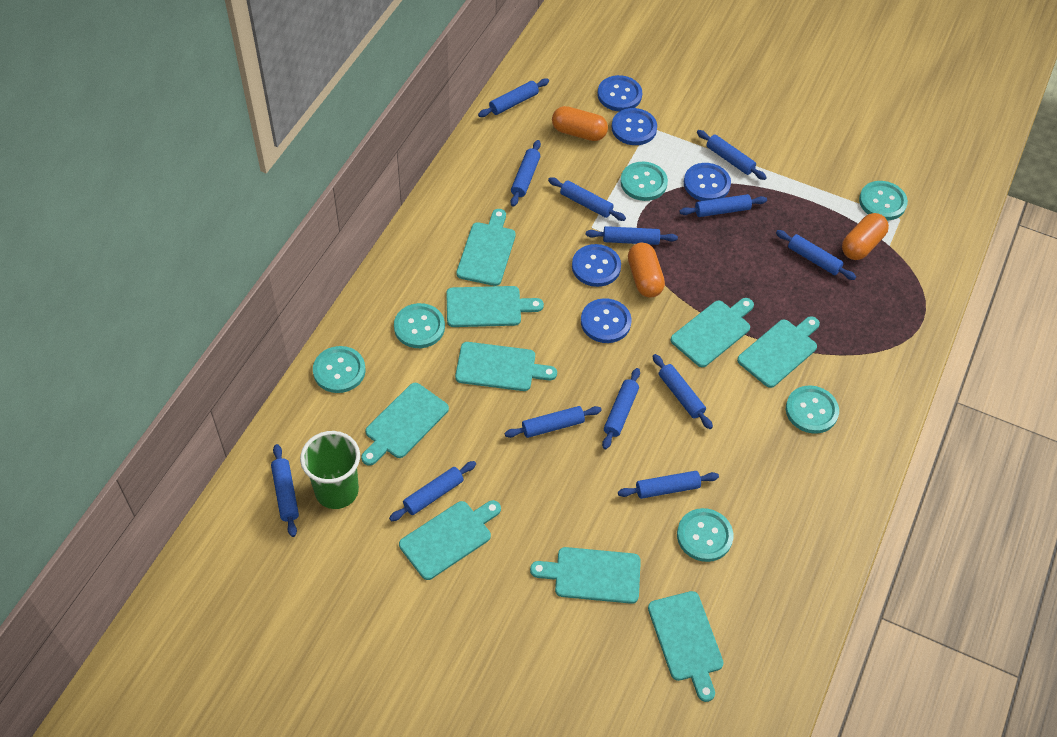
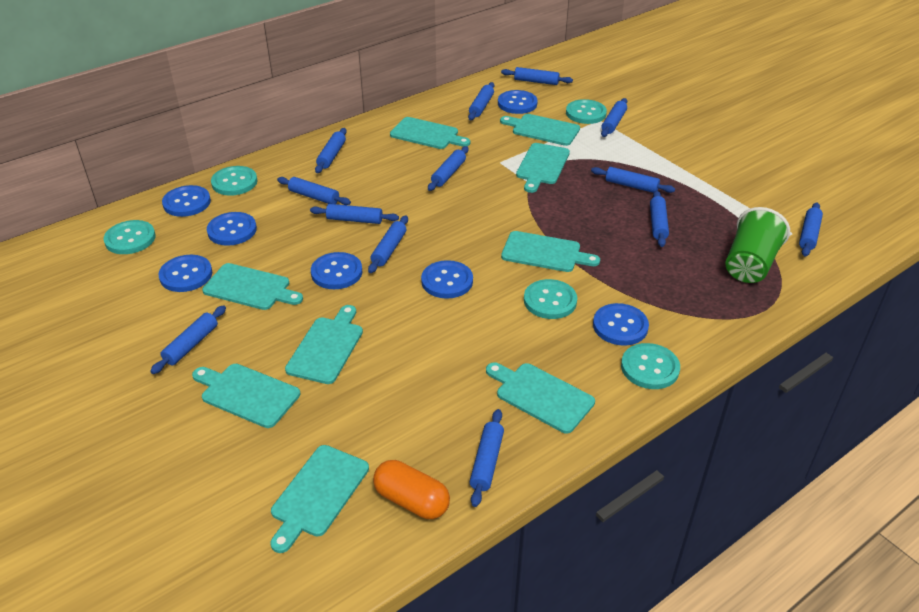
blue button: [572,244,621,287] [581,298,631,343] [598,75,642,111] [611,108,657,145] [684,163,731,201] = 5 -> [159,255,212,292] [162,185,211,217] [207,212,257,246] [311,252,362,289] [421,260,473,299] [498,90,538,114] [593,303,649,346] = 7
orange capsule: [552,106,608,141] [628,243,665,298] [842,213,889,260] = 3 -> [373,460,450,519] = 1
turquoise button: [313,346,366,393] [394,303,445,348] [620,162,668,201] [677,508,733,562] [786,385,839,434] [859,181,908,220] = 6 -> [103,220,156,254] [211,166,258,196] [524,279,577,319] [566,99,607,124] [621,343,680,389] = 5

